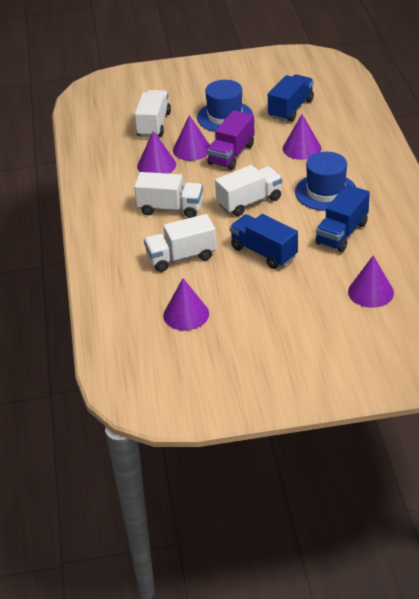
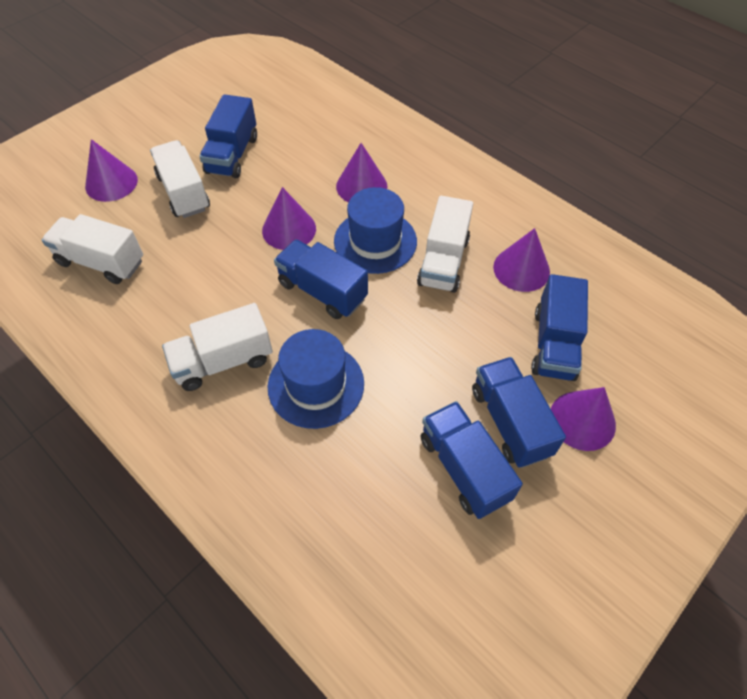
blue truck: [230,214,298,269] [268,74,314,122] [315,185,370,252] = 3 -> [199,94,257,178] [274,239,368,319] [421,401,523,519] [472,357,566,468] [531,274,588,381] = 5
purple truck: [207,110,255,170] = 1 -> none = 0

